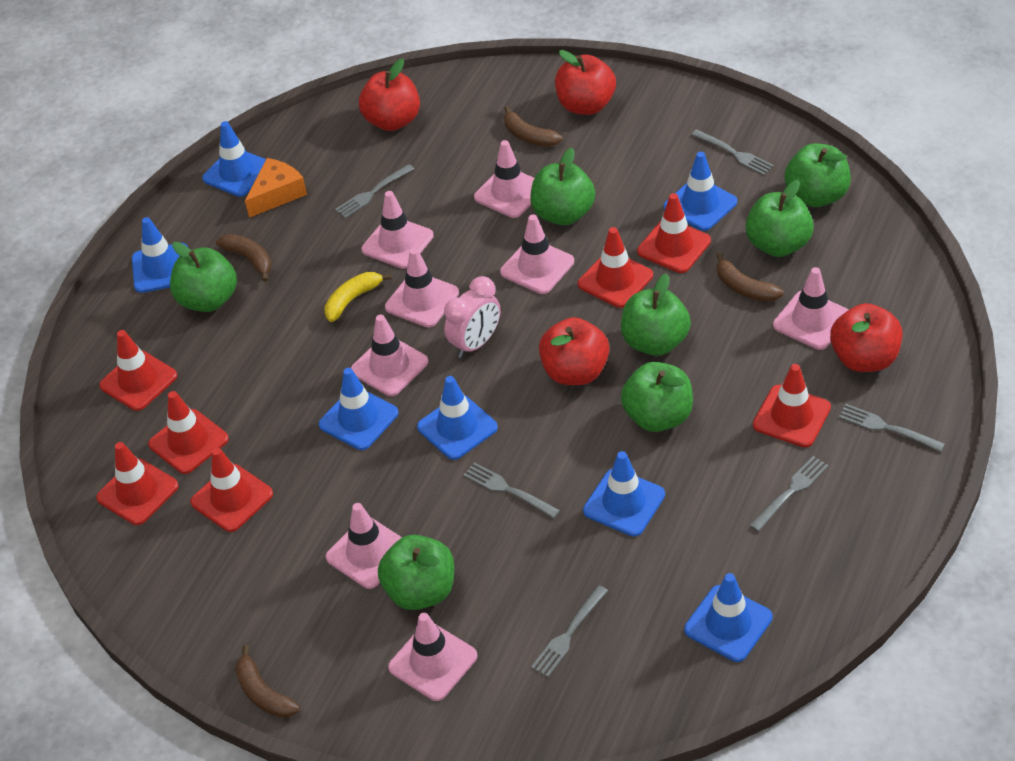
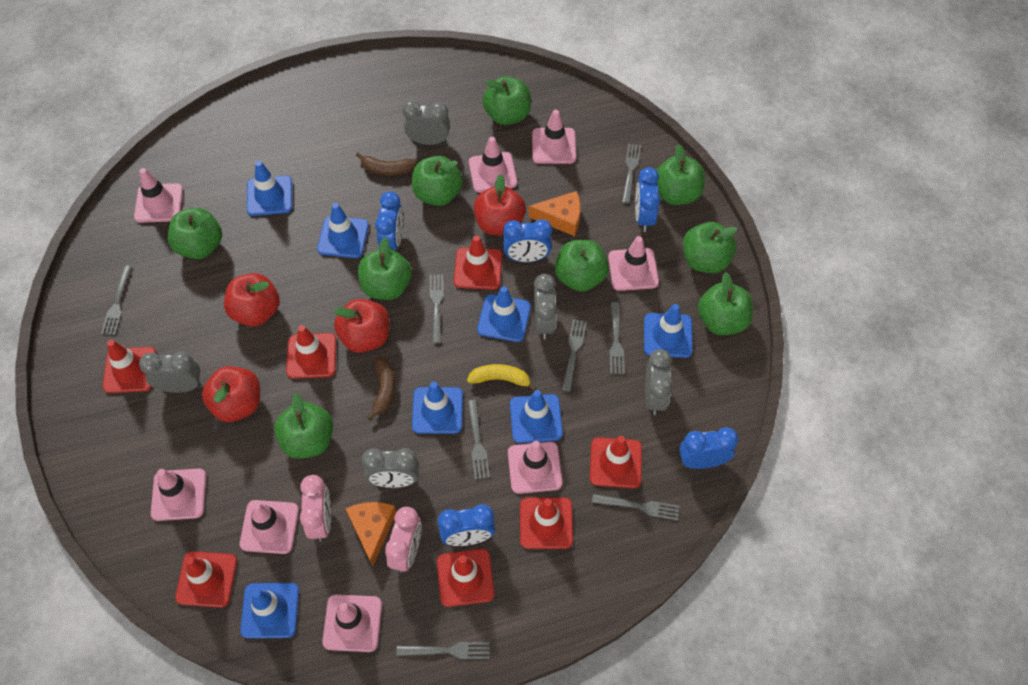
blue clock: none = 0 -> [375,191,403,250] [438,504,495,546] [503,219,552,262] [635,167,661,232] [679,427,739,469] = 5
brown banana: [216,234,272,282] [235,645,300,718] [504,106,562,147] [716,253,784,302] = 4 -> [356,153,417,176] [367,357,395,420] = 2
green apple: [170,242,237,312] [378,535,454,610] [530,148,595,225] [621,274,691,356] [621,362,693,432] [746,180,814,257] [784,143,851,207] = 7 -> [168,208,222,259] [274,393,333,459] [358,237,412,300] [412,156,463,206] [482,76,531,125] [555,240,609,292] [656,144,705,205] [683,222,738,273] [698,272,753,335] = 9
grey clock: none = 0 -> [139,351,202,393] [361,448,419,488] [402,100,450,145] [534,274,557,339] [645,349,672,415] = 5
grey fork: [335,164,414,218] [463,462,560,519] [531,585,608,677] [691,129,774,175] [749,456,829,532] [838,404,945,452] = 6 -> [101,265,132,335] [396,642,490,659] [430,274,444,343] [467,400,490,479] [562,319,587,392] [592,494,680,521] [609,302,625,374] [622,144,641,204] = 8
orange cheese: [245,158,307,218] = 1 -> [346,502,396,567] [528,191,581,236] = 2
pink clock: [444,276,501,358] = 1 -> [300,475,331,542] [385,507,422,573] = 2

